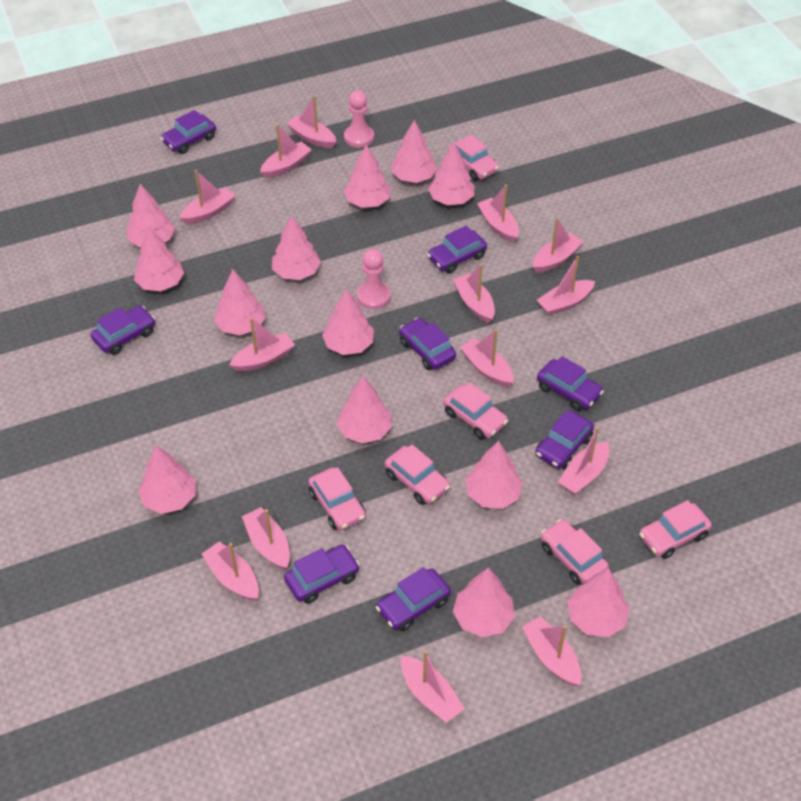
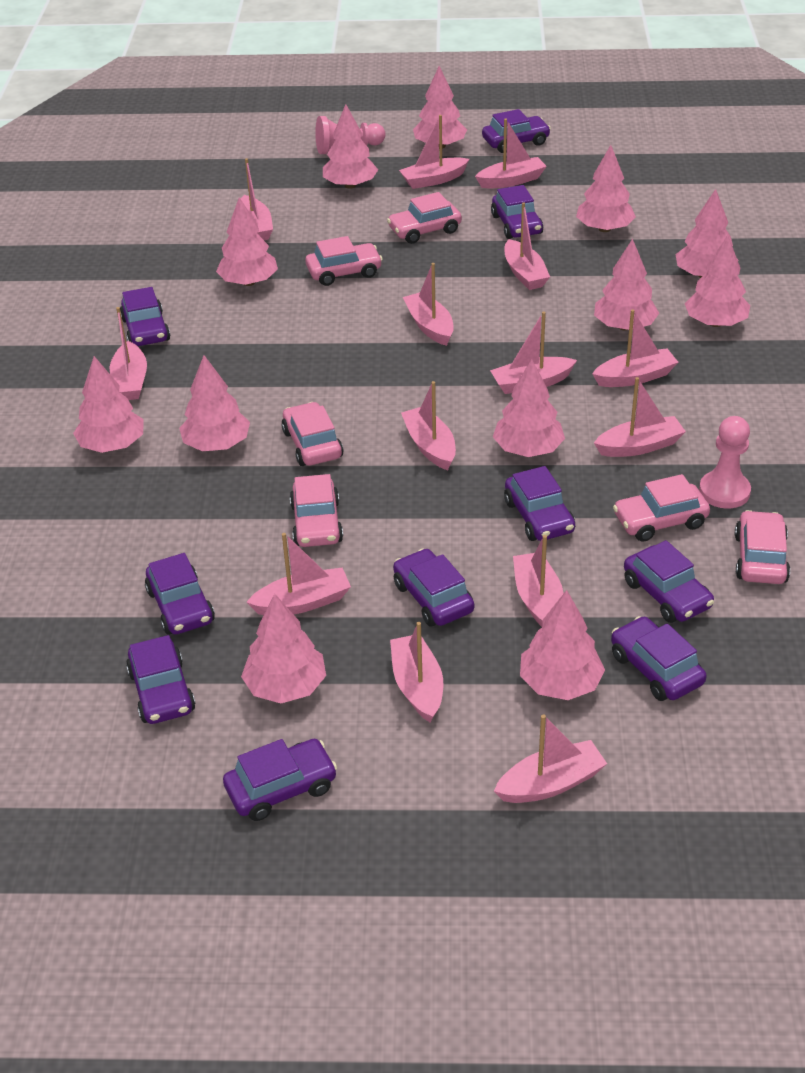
pink tree: [127,184,175,247] [134,227,184,291] [138,445,195,514] [214,270,266,335] [272,215,321,280] [322,289,374,355] [337,376,392,444] [344,145,391,208] [391,120,437,183] [428,142,474,205] [453,568,515,638] [465,441,523,509] [567,568,630,637] = 13 -> [73,356,144,453] [179,355,250,451] [216,197,278,286] [241,594,326,703] [323,104,378,189] [413,66,467,149] [493,359,565,457] [520,590,605,700] [576,145,636,232] [594,238,659,331] [675,189,738,278] [685,235,750,327] = 12
purple car: [91,306,155,355] [160,110,216,154] [284,545,360,604] [376,567,451,631] [399,318,456,370] [427,226,487,274] [536,410,594,469] [537,356,604,411] = 8 -> [120,287,170,346] [126,635,196,724] [145,553,215,635] [223,739,337,821] [393,549,474,627] [482,109,551,153] [491,185,543,239] [504,466,575,541] [611,616,706,701] [624,540,714,623] = 10

